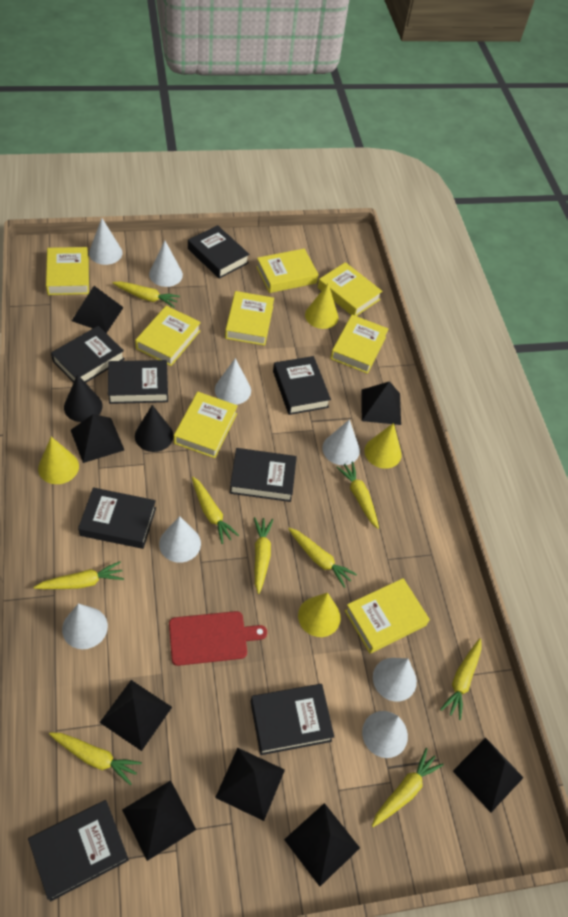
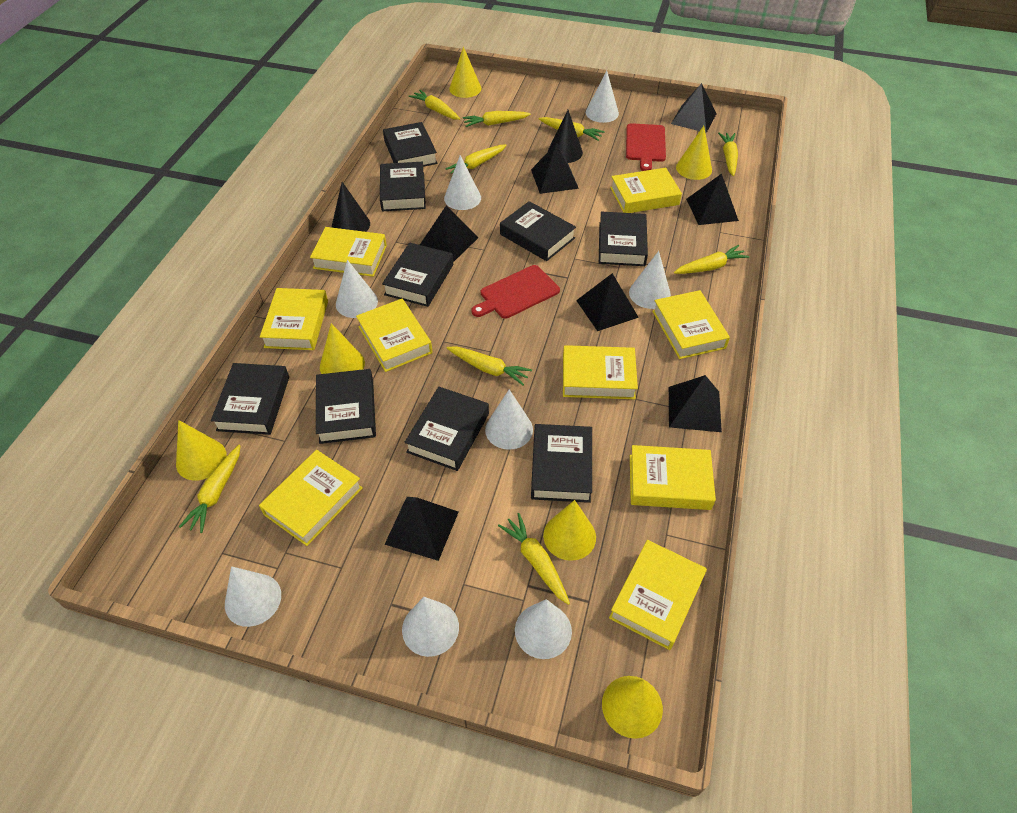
black book: [28,800,129,901] [51,326,125,383] [78,487,156,549] [108,360,168,404] [188,225,249,279] [230,448,297,502] [251,684,334,755] [273,356,331,415] = 8 -> [211,363,289,435] [316,369,376,444] [380,162,426,211] [382,243,453,307] [383,122,438,167] [405,387,489,471] [500,201,576,261] [531,424,592,503] [599,212,648,266] = 9
black pyramid: [71,414,124,463] [72,286,124,333] [99,680,172,751] [122,780,196,861] [215,748,285,821] [284,803,360,887] [362,381,401,425] [453,738,524,813] = 8 -> [384,497,459,561] [420,206,479,262] [531,143,579,194] [576,273,639,331] [669,375,722,432] [671,83,716,133] [686,174,739,225] = 7
red cutting board: [169,611,267,666] = 1 -> [471,265,560,319] [626,123,666,171] = 2
yellow book: [46,247,89,295] [135,306,201,366] [174,392,238,458] [225,291,274,346] [256,249,319,293] [318,262,382,316] [330,315,388,374] [345,578,430,653] = 8 -> [259,450,363,546] [260,288,328,350] [310,227,387,277] [356,299,433,372] [563,345,638,399] [609,540,707,650] [610,168,682,213] [630,445,716,510] [652,290,730,359] = 9
yellow cone: [38,437,79,484] [298,593,341,637] [305,283,338,329] [364,423,402,469] = 4 -> [176,420,227,481] [320,323,365,374] [449,46,481,98] [543,500,596,561] [602,676,663,739] [676,126,712,180] = 6

